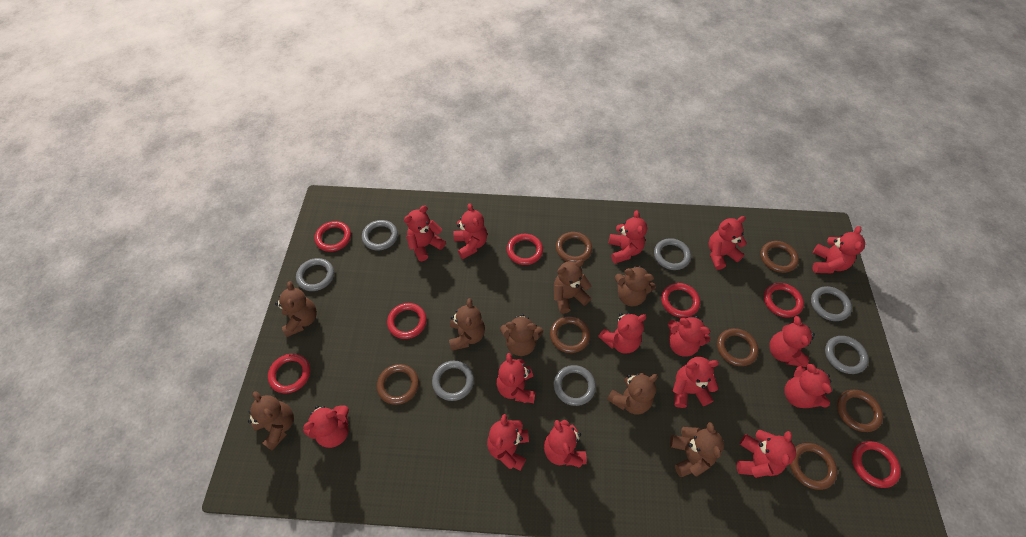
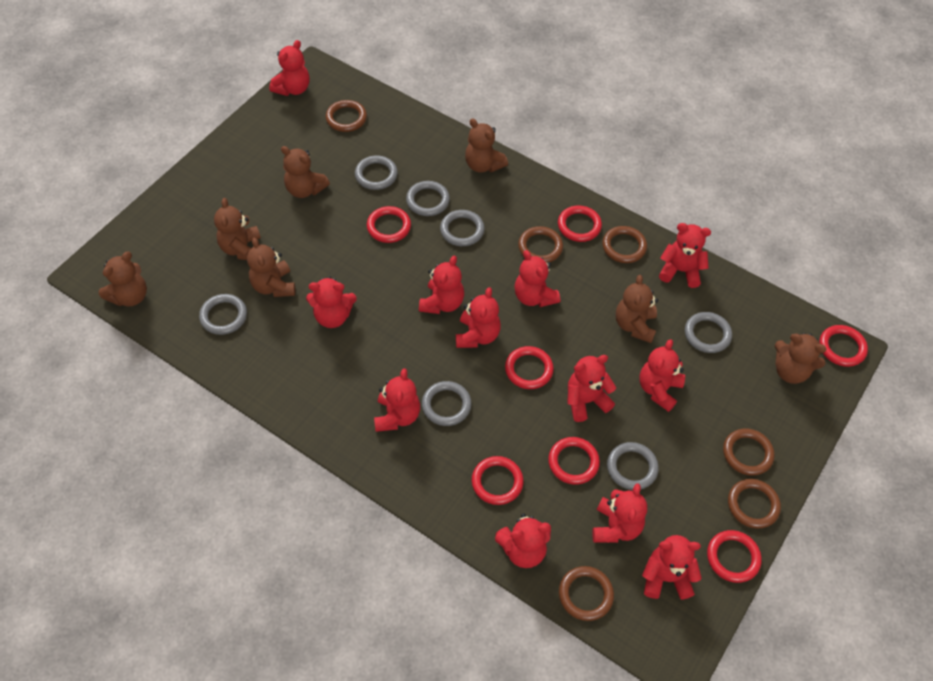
brown ring: [377,364,419,405] [550,316,590,353] [556,232,592,262] [717,328,759,366] [761,241,799,273] [790,443,837,490] [837,390,883,432] = 7 -> [326,100,367,132] [518,226,563,263] [559,566,614,621] [602,226,647,263] [723,428,775,476] [728,479,781,529] = 6
brown teddy bear: [248,391,294,451] [275,281,317,337] [449,298,485,351] [500,314,543,356] [554,260,592,314] [607,373,658,415] [615,266,656,306] [670,422,724,477] = 8 -> [98,251,147,307] [214,198,261,260] [247,237,295,297] [281,146,330,198] [465,118,508,173] [616,275,658,343] [775,333,826,384] = 7
red teddy bear: [303,405,349,448] [404,205,446,261] [453,204,487,259] [487,414,529,471] [496,353,535,403] [544,420,587,467] [598,313,646,354] [608,210,647,264] [668,316,710,357] [673,357,719,408] [708,216,747,270] [737,430,796,478] [769,316,815,367] [784,363,832,408] [813,226,865,273] = 15 -> [269,40,309,96] [306,276,357,328] [374,368,420,432] [419,256,464,314] [456,287,501,348] [495,513,551,568] [514,250,560,307] [567,355,616,422] [592,483,647,543] [639,339,685,412] [642,535,702,600] [659,223,711,288] = 12

